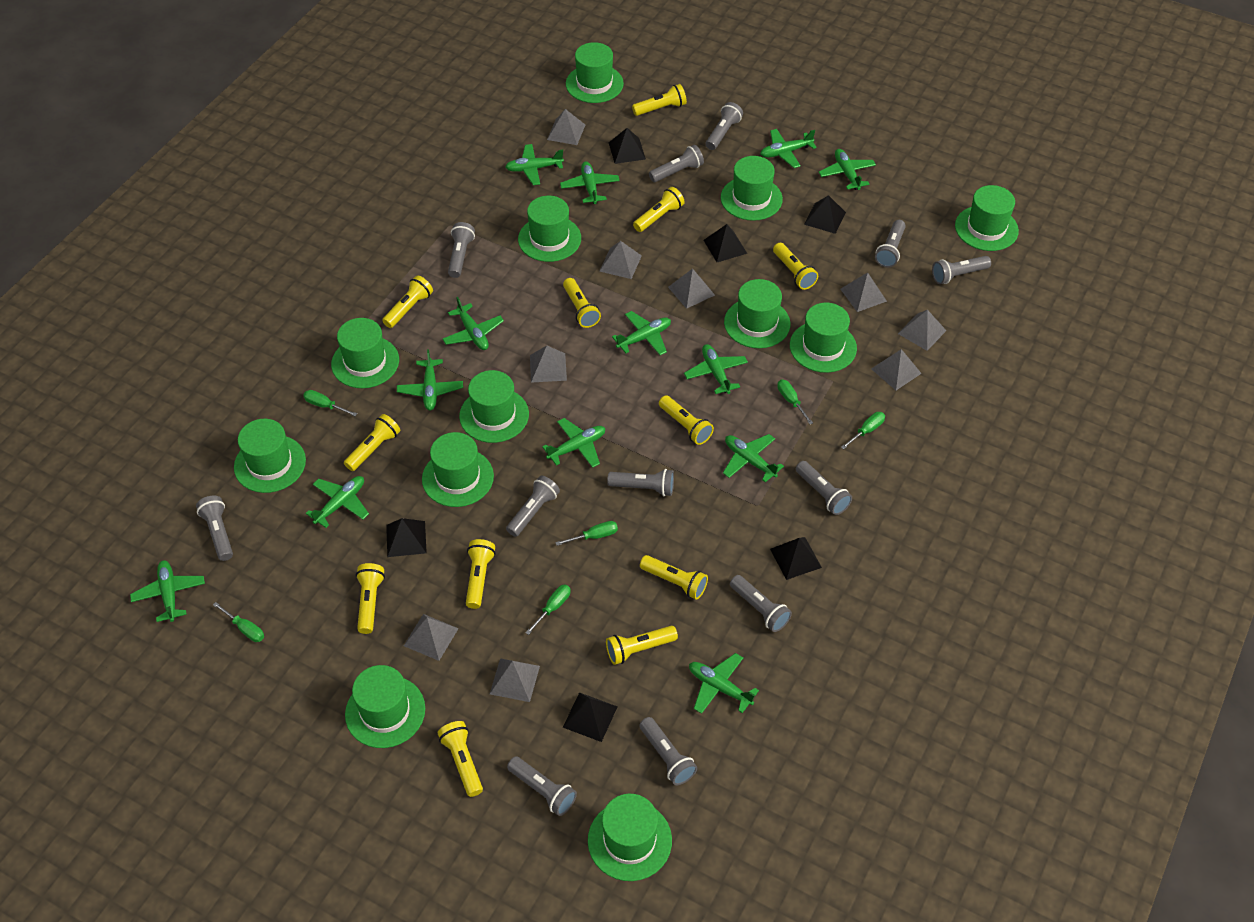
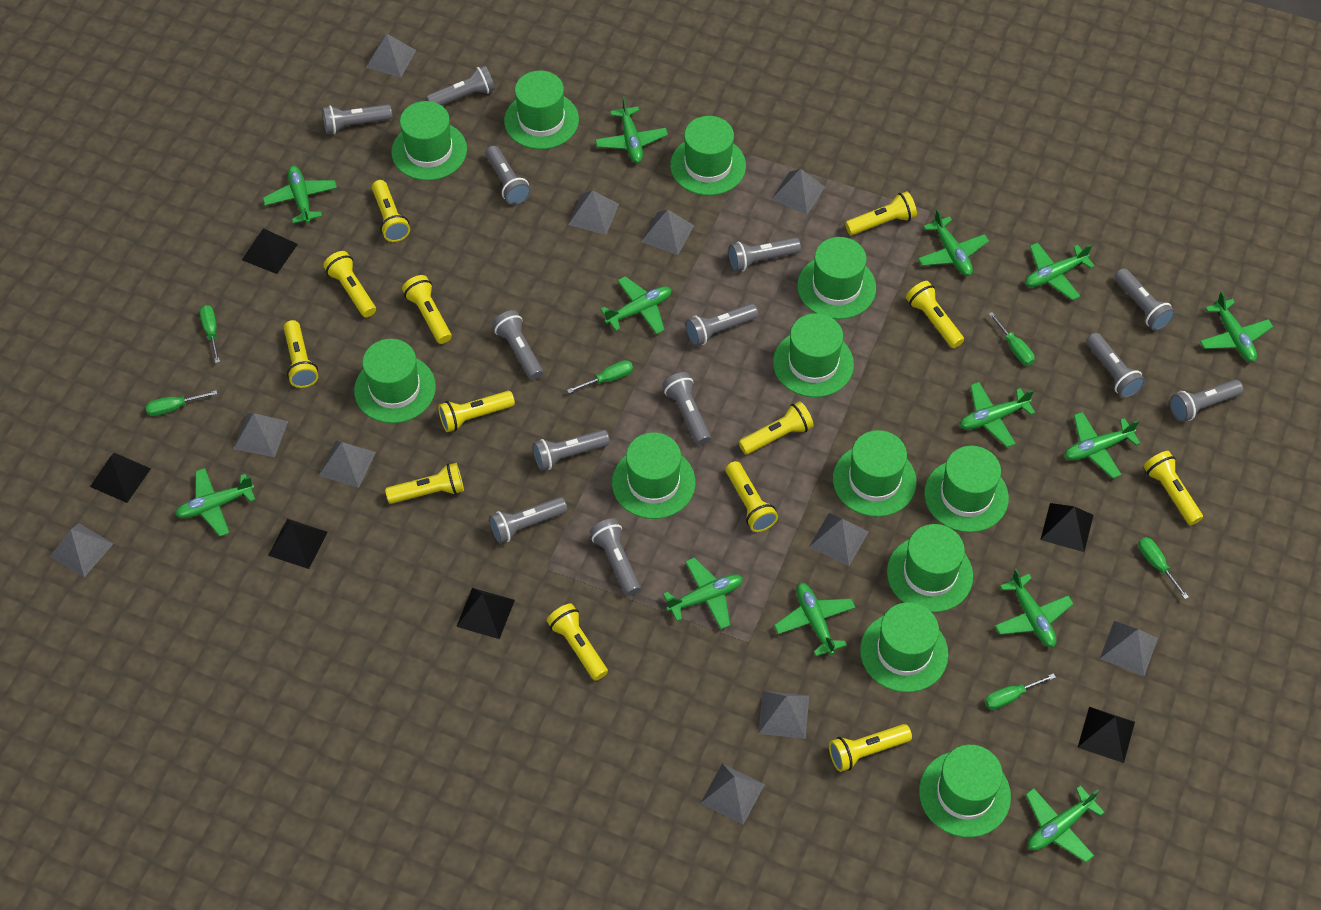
grey flashlight: [196,496,233,561] [448,222,475,278] [506,476,560,537] [507,756,577,816] [607,469,674,496] [639,717,697,785] [649,145,704,182] [706,102,743,150] [730,575,792,632] [796,461,852,515] [875,220,906,267] [932,256,991,284] = 12 -> [322,104,392,134] [426,65,495,106] [486,146,531,205] [489,497,567,544] [492,310,543,380] [533,430,610,471] [590,518,641,596] [663,372,711,445] [685,303,758,346] [728,237,801,272] [1086,333,1145,398] [1115,268,1175,331] [1170,380,1243,422] = 13
grey pyramid: [404,614,459,661] [490,658,540,702] [530,346,567,383] [547,109,585,145] [600,241,642,279] [668,268,715,309] [840,273,887,312] [872,349,922,390] [898,310,946,351] = 9 -> [50,523,113,577] [233,413,288,457] [318,440,376,488] [366,34,416,78] [568,190,619,235] [641,210,694,255] [701,763,765,825] [758,691,809,739] [771,169,825,215] [809,513,869,566] [1100,621,1158,676] = 11
yellow flashlight: [344,414,400,471] [356,563,385,634] [382,275,433,328] [438,721,483,797] [466,539,496,609] [563,278,601,328] [606,626,678,665] [632,84,687,116] [633,187,685,232] [640,555,708,600] [659,395,714,445] [773,243,818,290] = 12 -> [284,320,318,388] [323,251,376,317] [372,180,410,242] [385,463,464,504] [402,275,452,344] [438,391,515,432] [547,604,608,681] [726,461,778,532] [739,401,814,454] [829,724,912,772] [845,191,917,235] [906,281,964,348] [1144,451,1203,525] = 13

